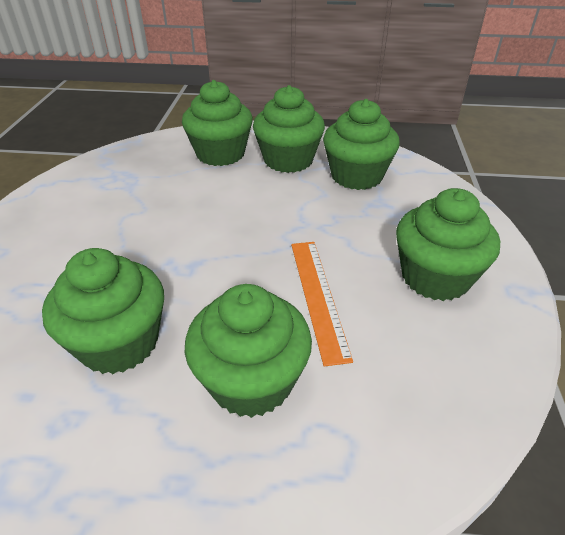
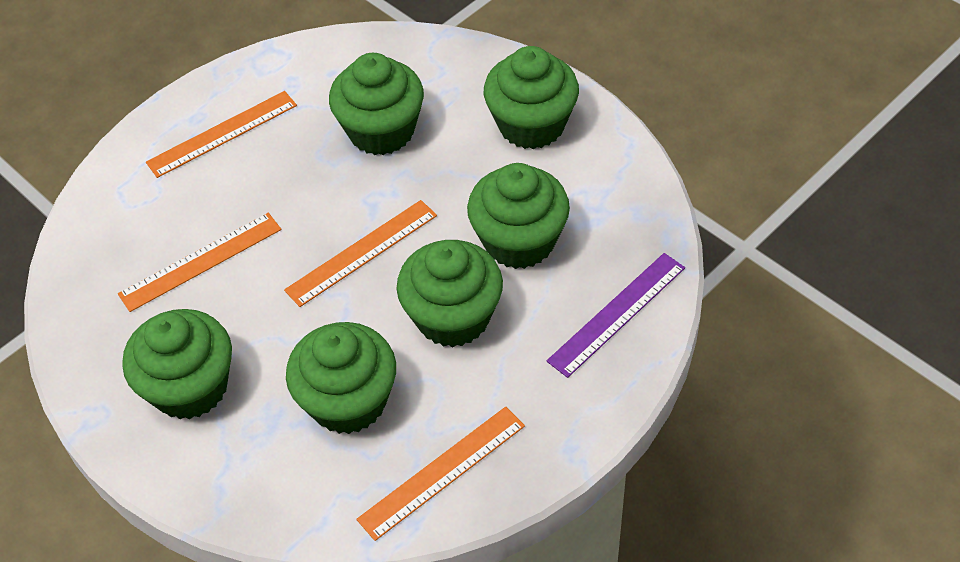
orange ruler: [291,242,353,367] = 1 -> [118,213,281,312] [146,91,297,178] [284,200,437,307] [356,407,525,541] = 4
purple ruler: none = 0 -> [547,253,685,378] = 1

